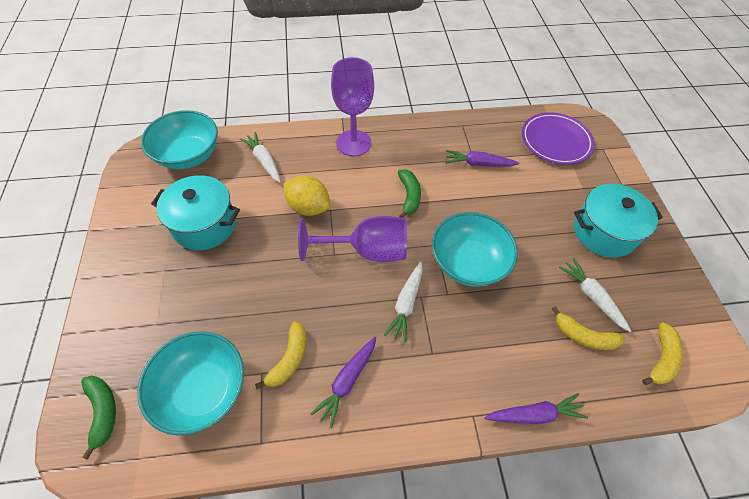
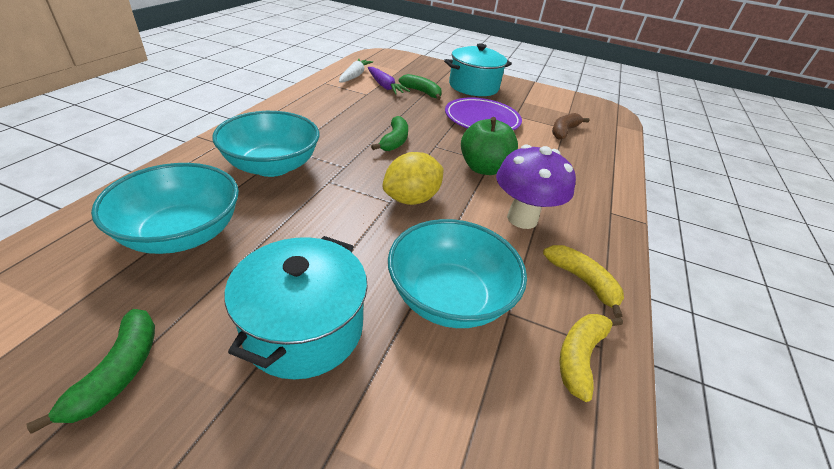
brown banana: none = 0 -> [552,113,589,139] = 1
green apple: none = 0 -> [461,117,518,175] = 1
green banana: [81,375,116,460] [398,169,421,218] = 2 -> [26,309,155,433] [371,116,408,151] [399,74,442,100] = 3
purple carrot: [311,337,376,428] [446,150,519,167] [484,393,588,424] = 3 -> [368,67,410,94] = 1
purple goblet: [298,216,407,262] [331,57,374,156] = 2 -> none = 0
purple mushroom: none = 0 -> [496,145,576,229] = 1
white carrot: [240,132,281,183] [384,262,423,342] [559,258,631,332] = 3 -> [339,59,373,82] = 1
yellow banana: [255,321,306,389] [552,306,625,350] [642,323,683,385] = 3 -> [543,245,624,318] [560,314,623,402] = 2

